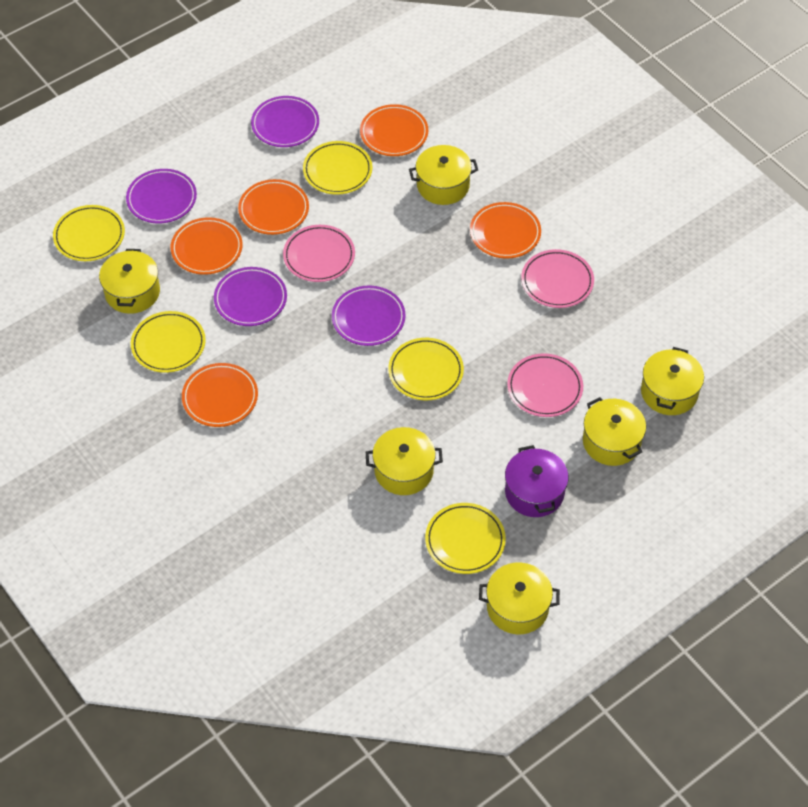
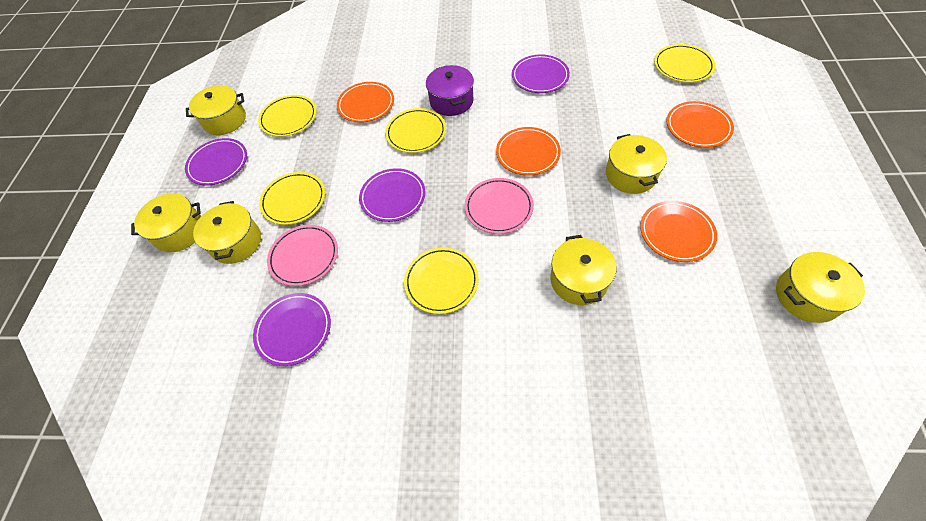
orange plate: [171,217,243,275] [182,363,258,427] [238,179,309,235] [360,104,428,156] [470,202,541,259] = 5 -> [337,82,394,123] [496,127,561,176] [640,201,717,262] [666,101,734,148] = 4
pink plate: [283,225,355,282] [507,353,583,417] [521,249,594,308] = 3 -> [267,225,338,286] [465,178,534,234] = 2

